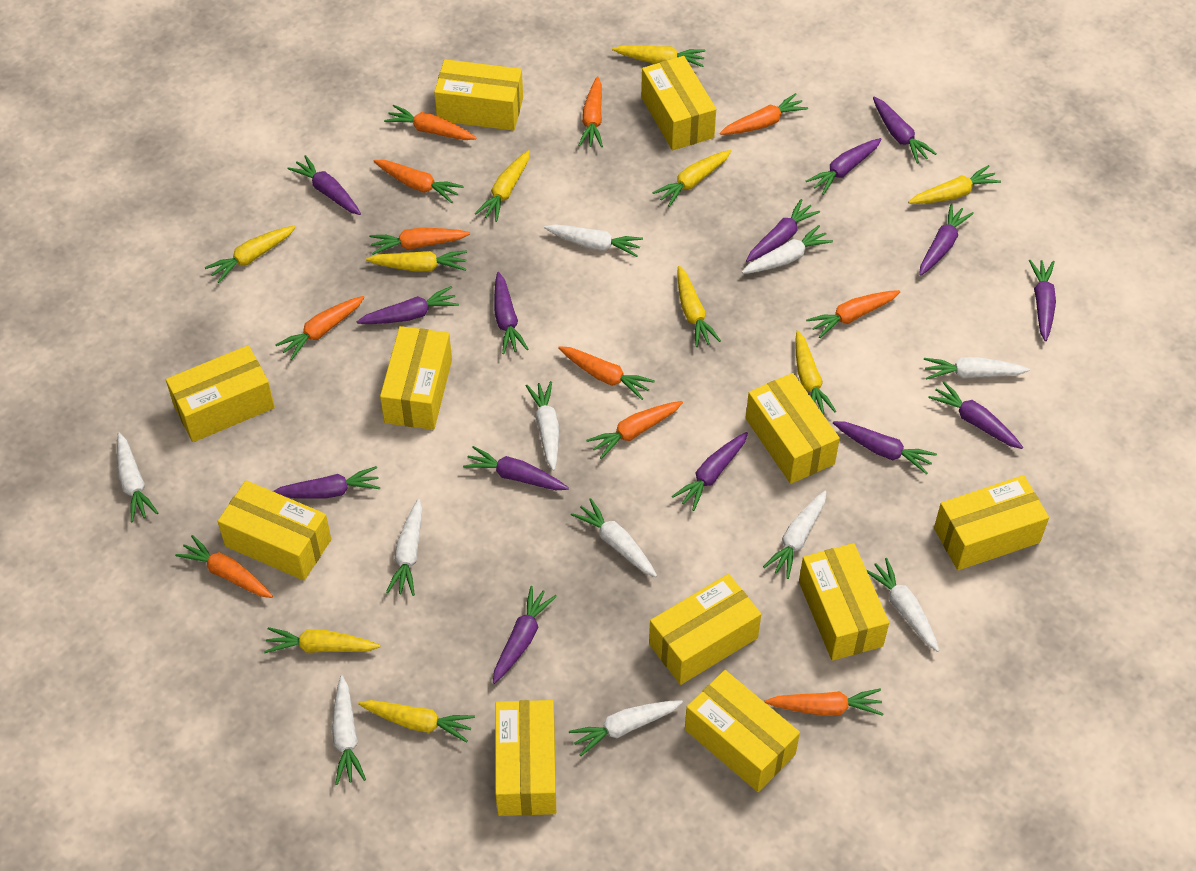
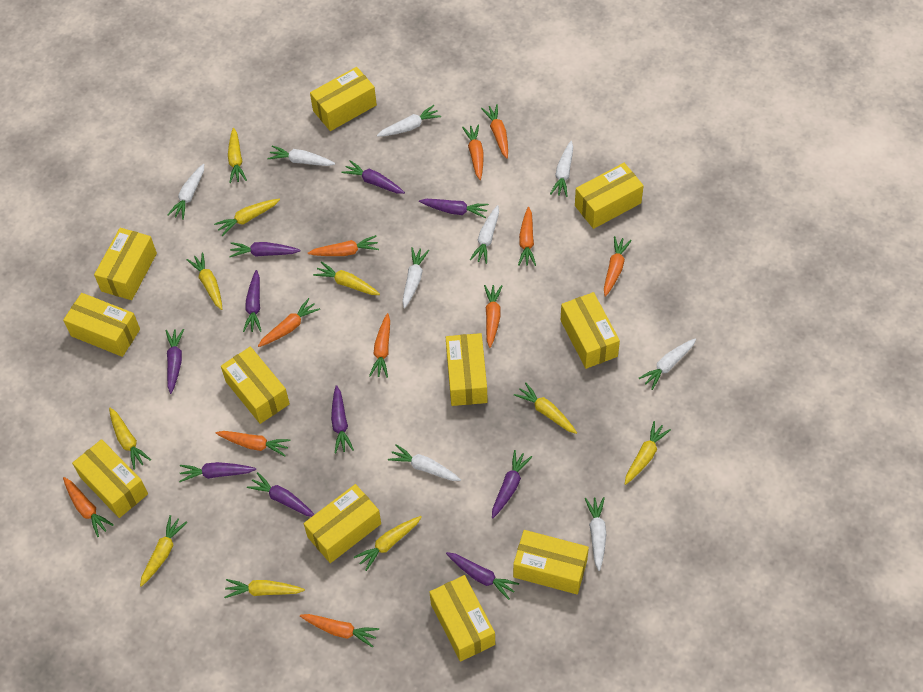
purple carrot: [273,466,380,499] [287,155,361,215] [357,286,459,324] [463,446,569,490] [493,586,557,684] [494,272,528,354] [672,432,748,511] [746,199,820,262] [806,138,882,195] [833,421,937,474] [873,97,937,163] [919,204,974,276] [928,381,1023,449] [1029,260,1056,341] = 14 -> [166,329,184,394] [179,462,256,482] [229,242,300,257] [243,270,261,332] [247,472,315,517] [331,385,354,453] [341,160,405,194] [419,199,489,218] [446,552,519,600] [492,450,532,518] = 10
white carrot: [117,433,158,522] [332,675,366,785] [386,499,422,596] [526,381,559,471] [544,224,643,257] [569,700,683,756] [571,498,657,577] [742,225,833,273] [763,491,826,579] [867,558,939,652] [924,357,1030,380] = 11 -> [168,164,204,220] [268,146,335,166] [377,105,441,137] [388,444,461,481] [403,247,429,309] [470,205,499,264] [550,141,573,197] [585,497,606,571] [639,338,696,390] = 9

